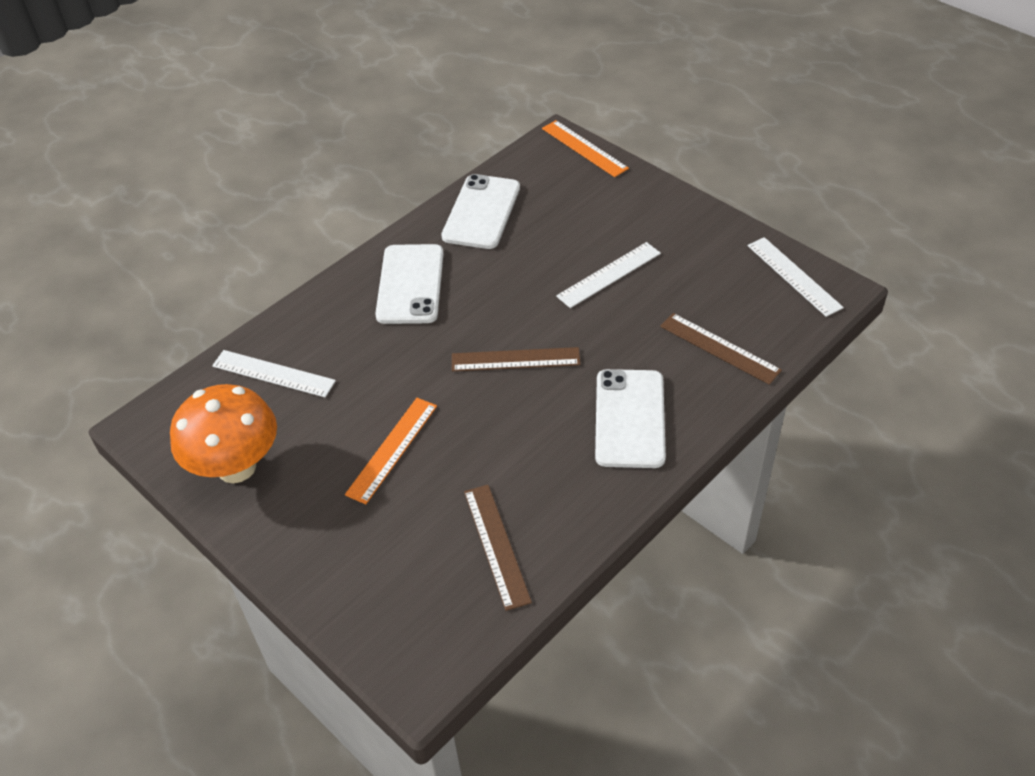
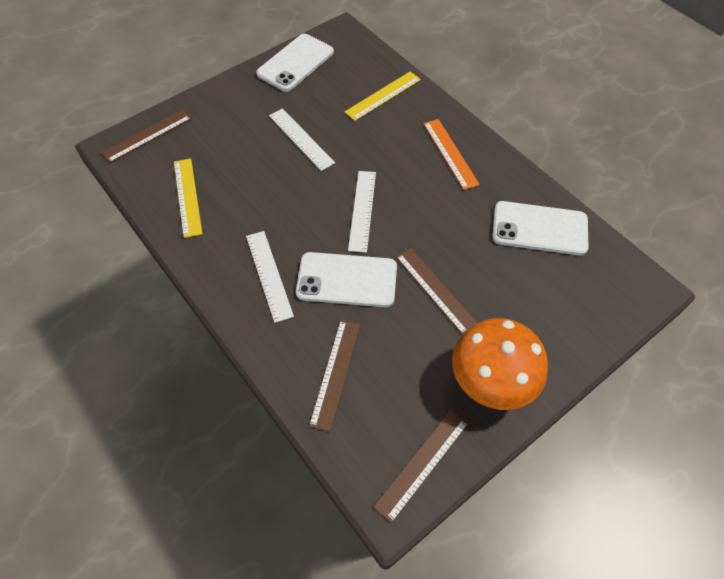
brown ruler: [452,347,581,371] [464,485,532,611] [660,313,782,385] = 3 -> [101,109,191,163] [309,320,360,432] [373,410,469,523] [396,248,477,335] = 4
orange ruler: [345,398,437,504] [542,120,629,177] = 2 -> [423,119,480,190] = 1
yellow ruler: none = 0 -> [174,158,203,238] [345,72,421,121] = 2

